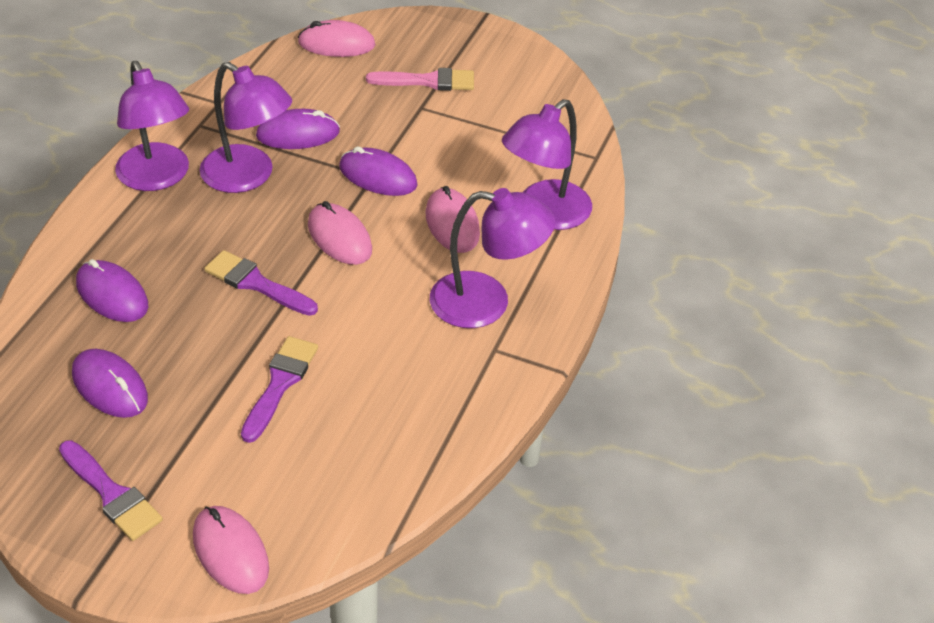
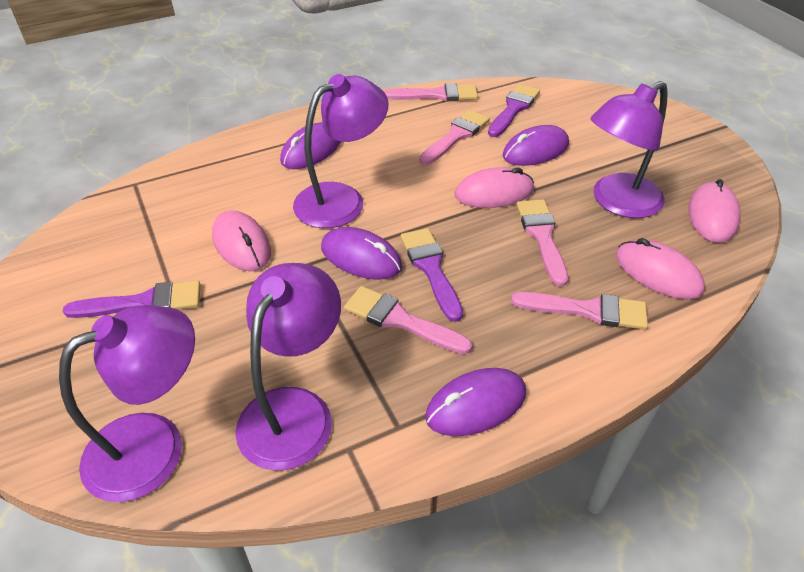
pink brush: [366,68,474,91] = 1 -> [344,286,473,354] [384,83,478,101] [419,110,490,165] [511,292,648,330] [516,199,568,286] = 5

